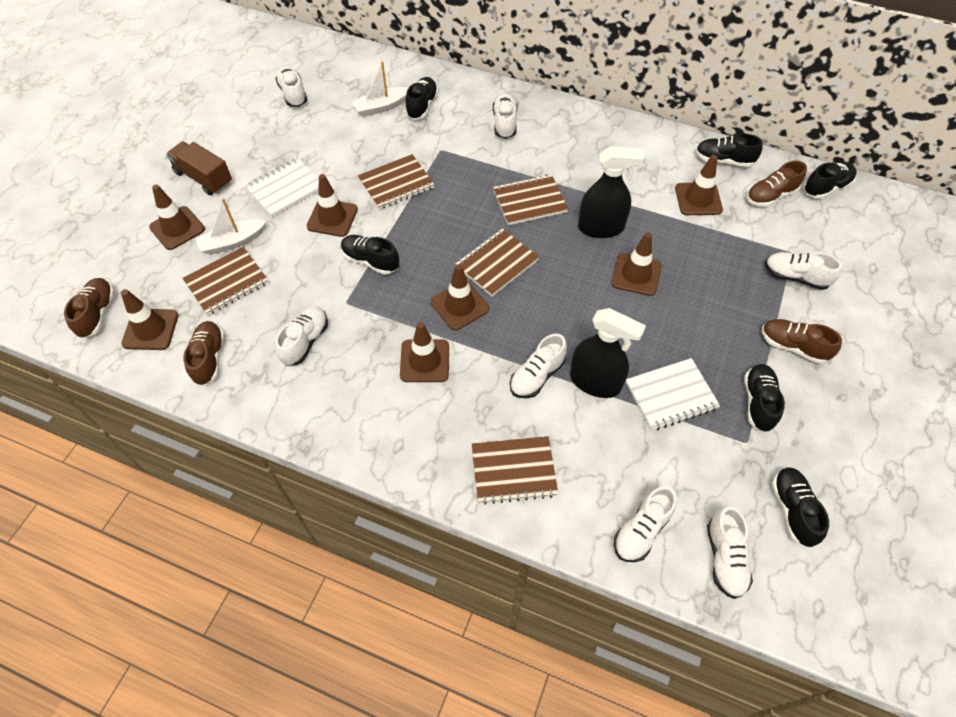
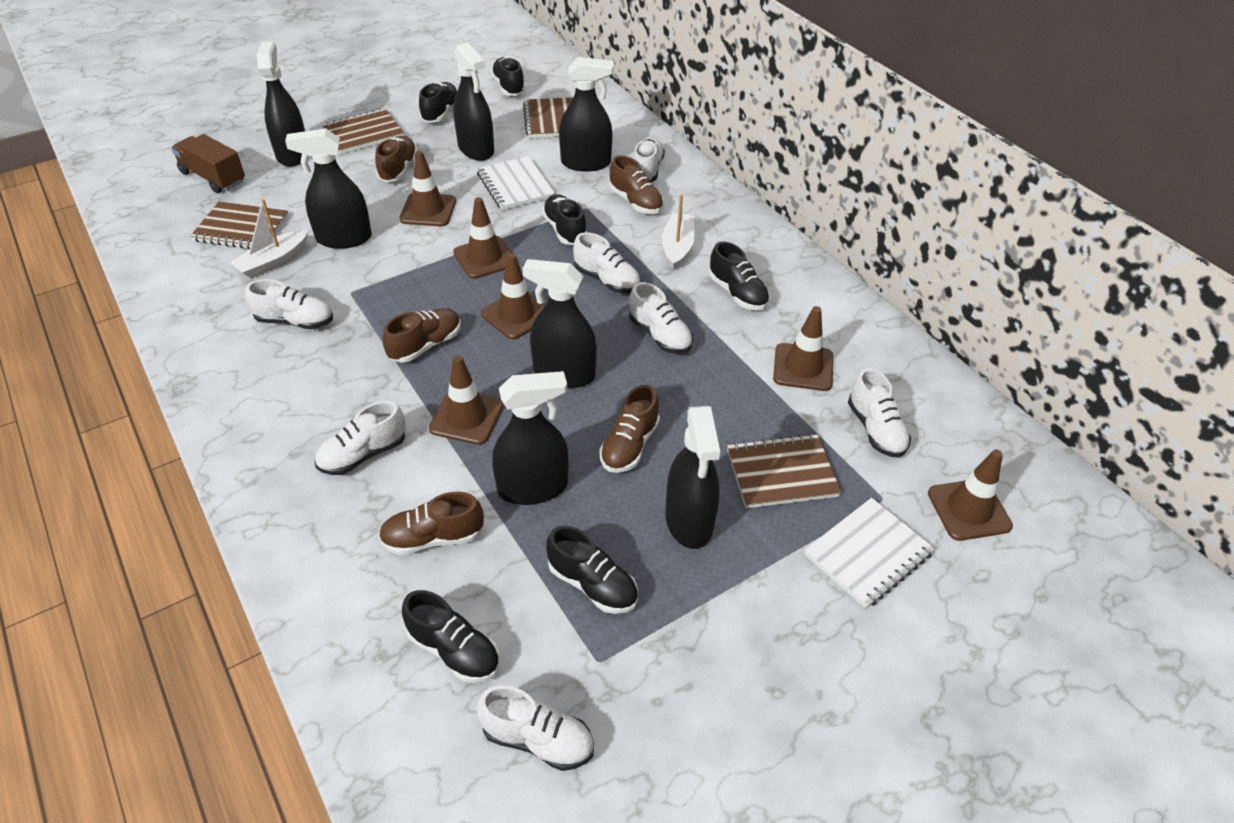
black spray bottle: [570,308,646,398] [578,146,645,238] = 2 -> [257,41,305,167] [285,128,372,249] [453,43,494,161] [492,371,569,505] [522,259,597,388] [559,57,614,172] [665,406,720,549] = 7
brown notebook: [182,247,269,315] [358,154,434,210] [455,228,539,296] [472,436,558,505] [493,174,568,225] = 5 -> [190,201,289,249] [322,108,404,154] [523,97,573,138] [727,433,841,508] = 4
brown shoe: [64,278,115,338] [183,321,225,385] [746,161,807,207] [762,319,842,364] = 4 -> [375,136,417,182] [379,492,484,555] [383,308,461,363] [600,385,660,473] [610,155,664,214] = 5
brown traffic cone: [121,289,178,350] [149,185,205,250] [307,174,358,237] [400,322,449,382] [431,264,489,330] [611,232,661,296] [675,155,723,215] = 7 -> [399,151,456,226] [429,355,504,445] [453,197,512,279] [481,253,545,339] [773,306,833,391] [928,450,1013,541] = 6

